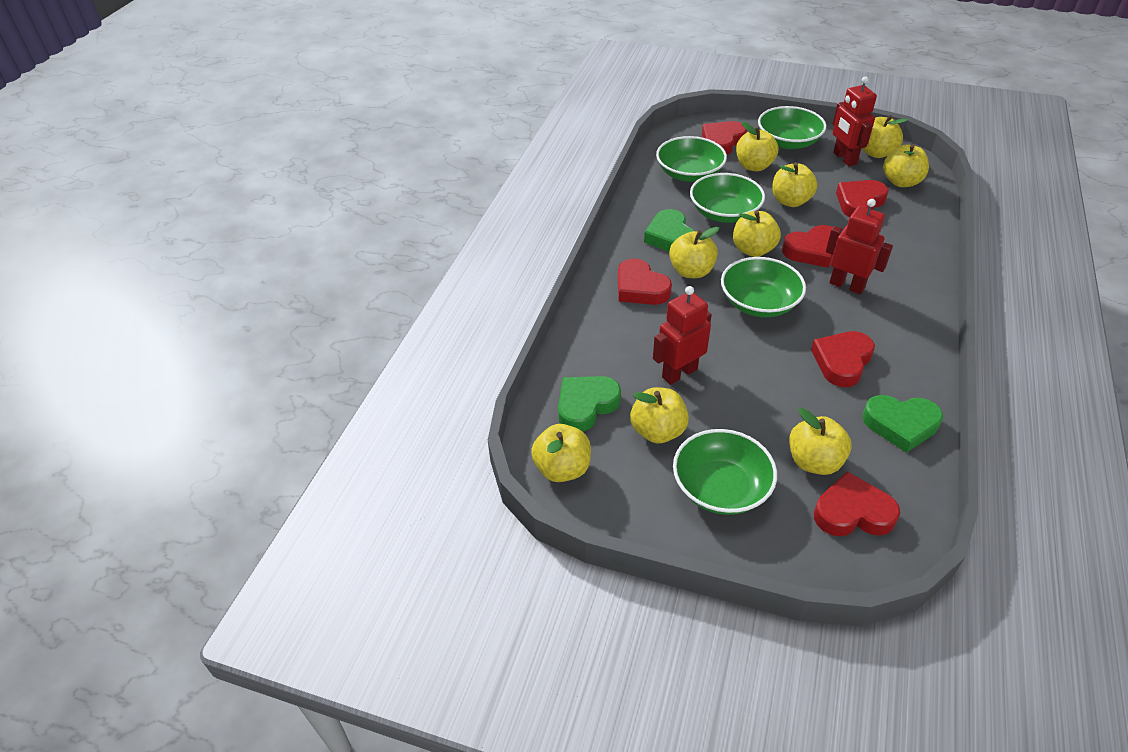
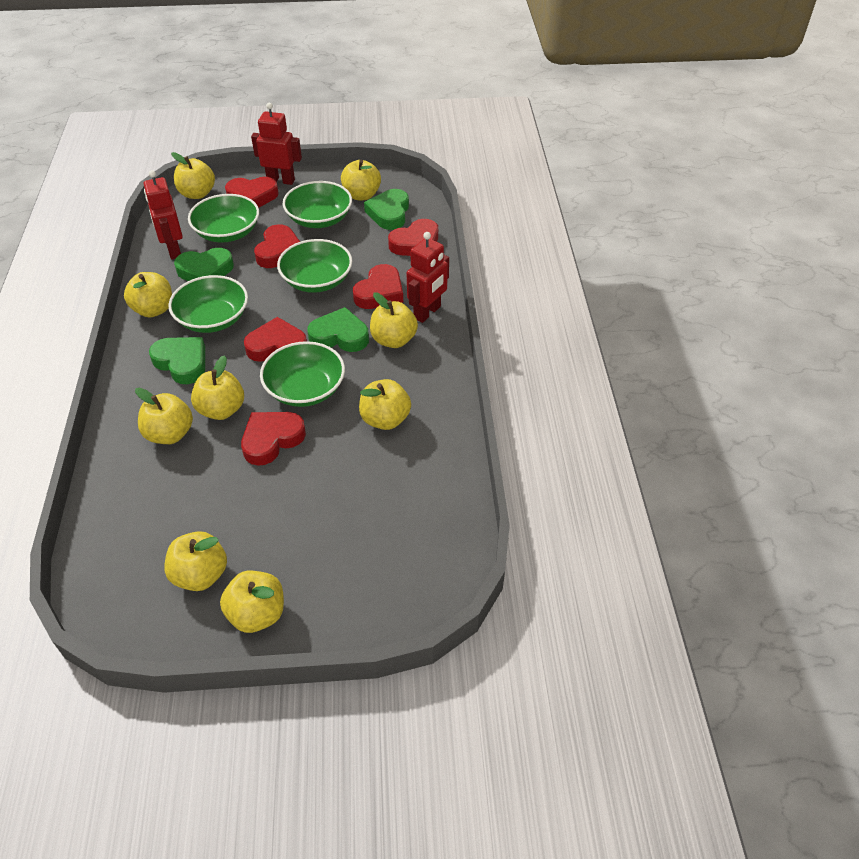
green heart: [558,376,621,432] [644,209,694,252] [863,395,943,453] = 3 -> [149,337,205,384] [174,248,234,281] [307,307,369,352] [364,189,409,230] = 4

